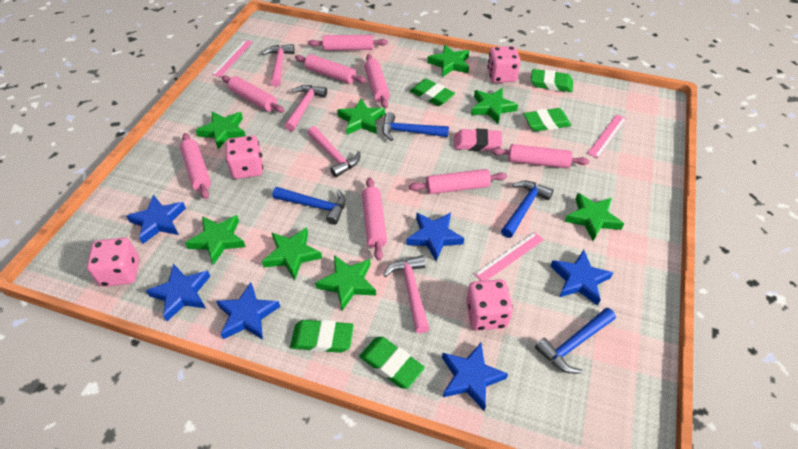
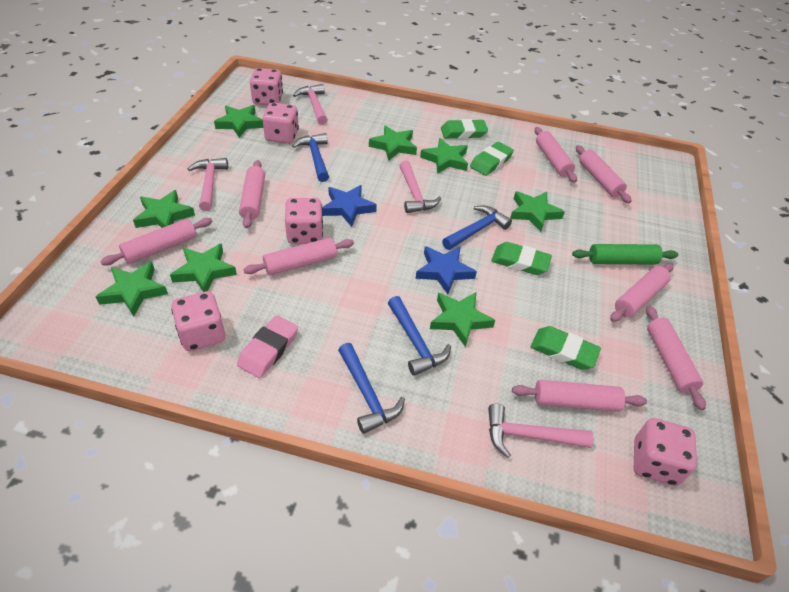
blue star: [126,195,186,244] [146,264,211,321] [216,282,280,339] [406,212,464,261] [442,343,508,411] [550,250,614,306] = 6 -> [322,185,377,227] [415,246,477,295] = 2
green eraser: [290,320,354,353] [359,337,425,389] [410,79,455,106] [524,108,571,131] [531,69,573,92] = 5 -> [441,119,488,139] [470,142,514,176] [491,242,552,275] [531,326,601,370] = 4
green rolling pin: none = 0 -> [572,244,678,265] = 1
pink dice: [87,237,139,287] [225,135,263,179] [466,279,513,331] [487,46,521,83] = 4 -> [171,291,225,351] [250,68,283,105] [262,103,299,144] [285,198,323,244] [634,418,697,486] = 5
pink ruler: [212,40,253,77] [474,232,544,281] [587,114,627,158] = 3 -> none = 0

